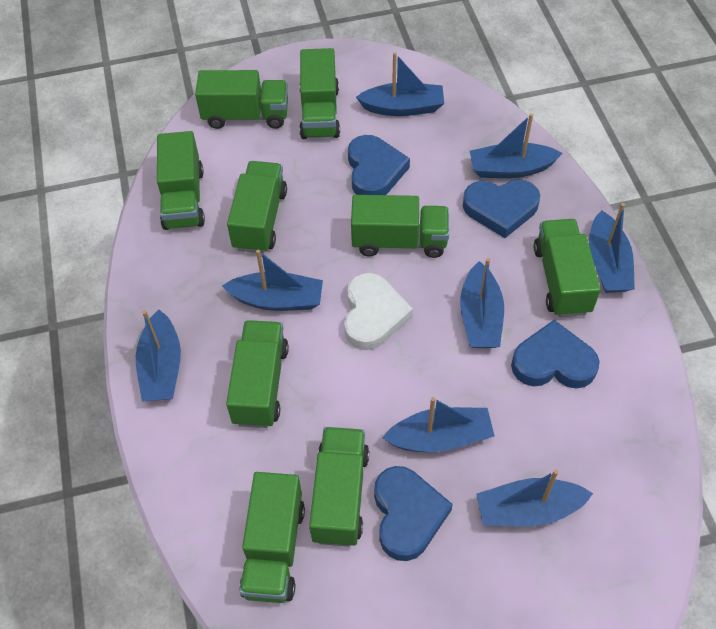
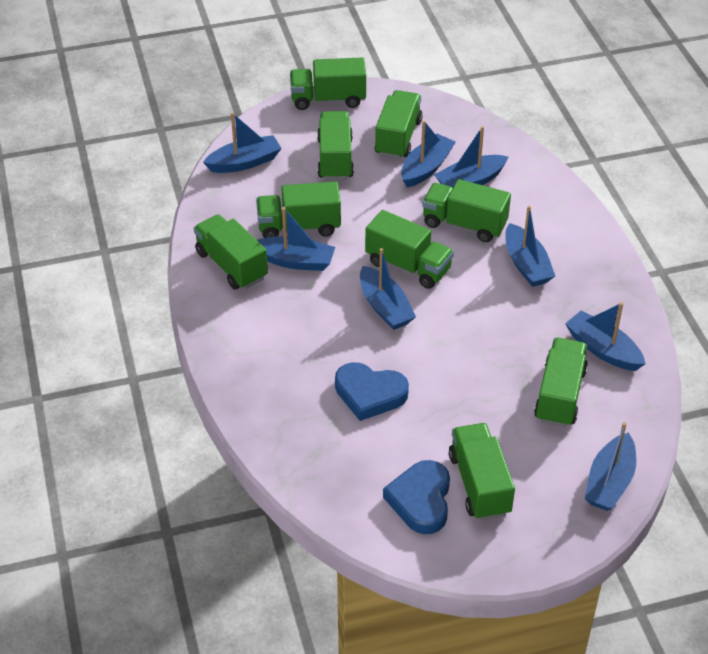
blue heart: [348,135,410,195] [374,466,453,561] [463,180,540,238] [511,320,600,388] = 4 -> [335,362,409,421] [383,460,450,534] = 2
white heart: [344,273,413,350] = 1 -> none = 0

